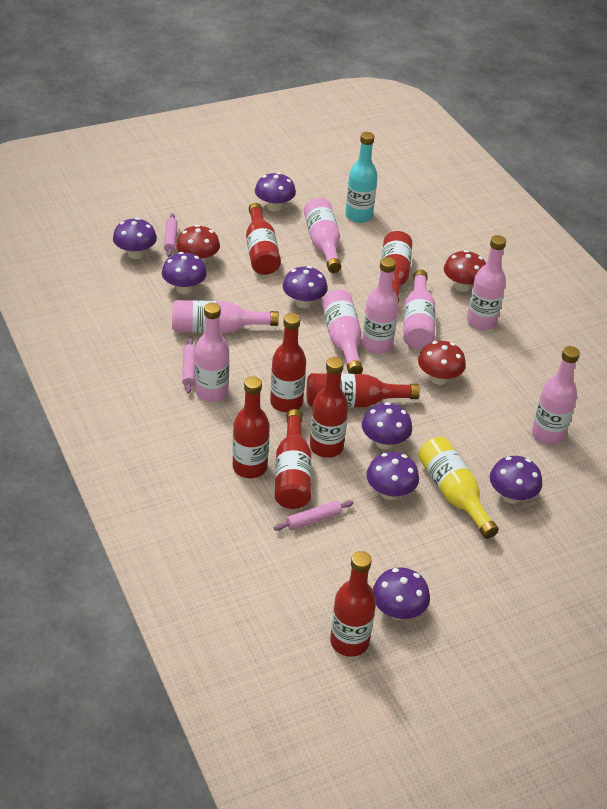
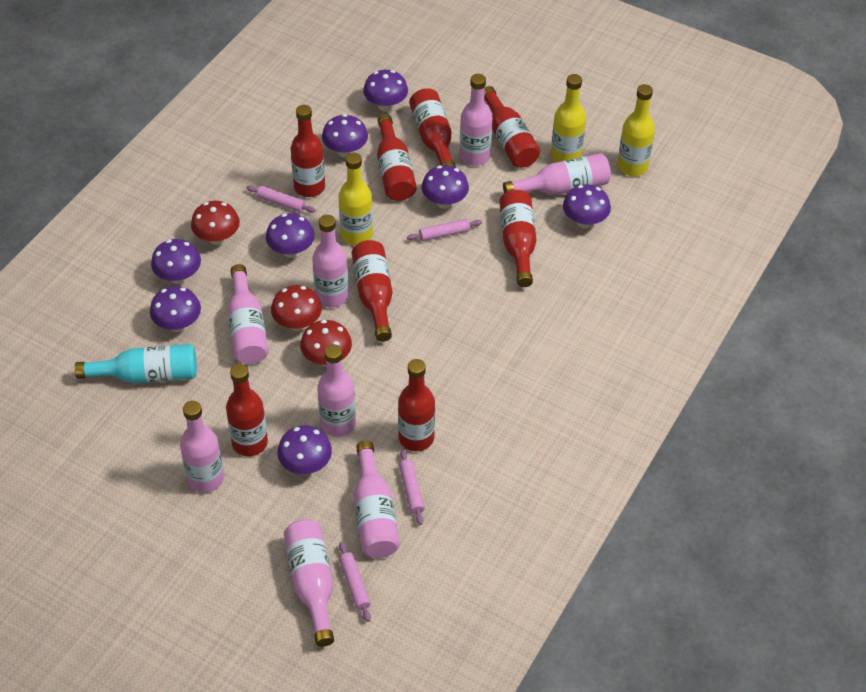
pink rolling pin: [164,213,178,257] [182,338,196,394] [273,500,354,531] = 3 -> [246,185,316,213] [339,542,371,622] [399,449,424,525] [407,219,482,241] = 4
yellow bottle: [418,437,499,539] = 1 -> [339,152,373,245] [551,74,586,162] [617,84,655,176] = 3

